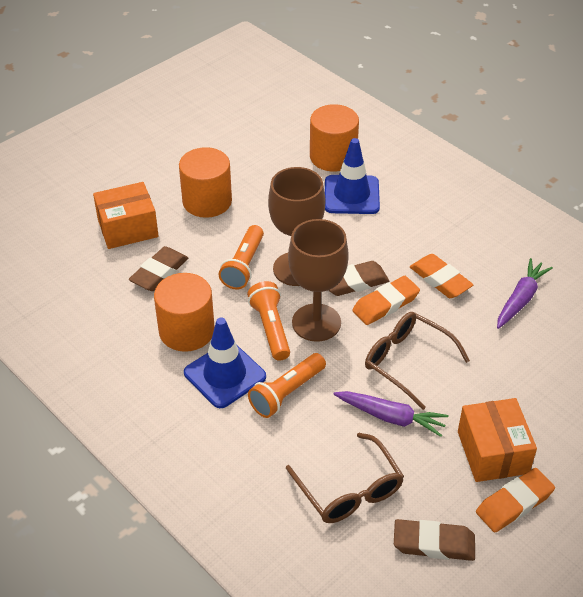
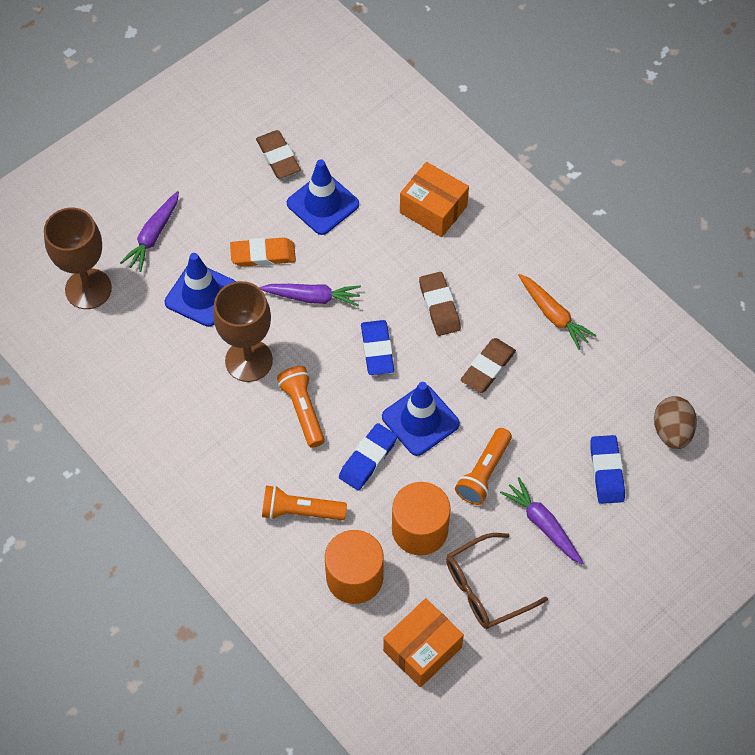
blue eraser: none = 0 -> [339,423,397,491] [361,320,394,375] [590,435,625,504] = 3
blue traffic cone: [184,318,266,408] [325,138,380,214] = 2 -> [165,253,236,327] [287,159,359,235] [382,382,460,456] = 3
brown egg: none = 0 -> [654,396,697,449] = 1
brown glasses: [286,433,404,523] [365,312,470,410] = 2 -> [446,533,548,629] = 1
orange carrot: none = 0 -> [518,274,597,350] = 1
orange cylinder: [154,273,215,352] [179,147,232,218] [310,104,359,172] = 3 -> [325,530,384,604] [392,482,451,555] = 2
orange eraser: [352,276,420,325] [410,254,473,298] [476,468,555,532] = 3 -> [230,237,296,267] = 1
purple carrot: [333,391,448,437] [497,258,553,329] = 2 -> [120,191,179,272] [259,284,361,307] [500,477,583,564] = 3

